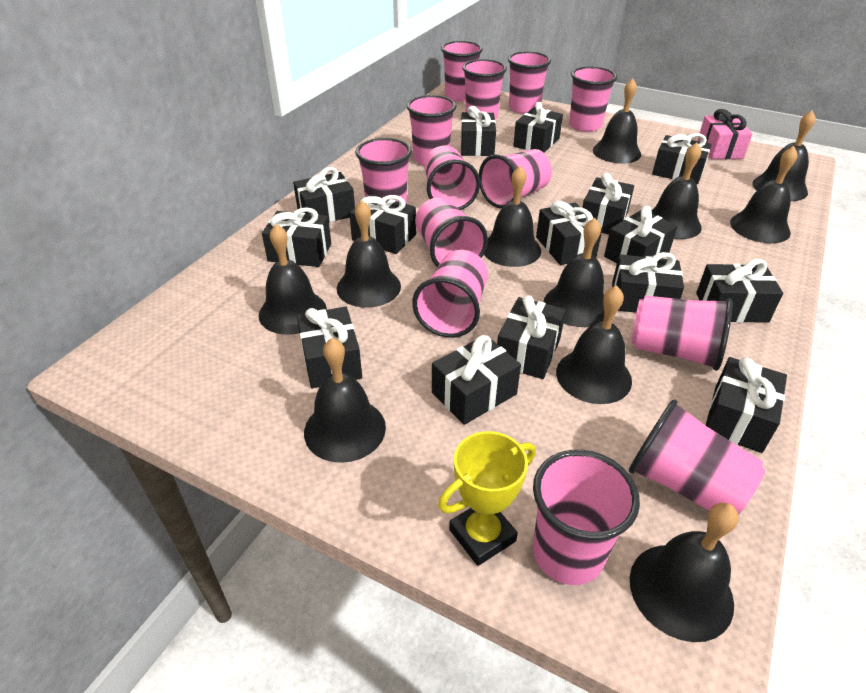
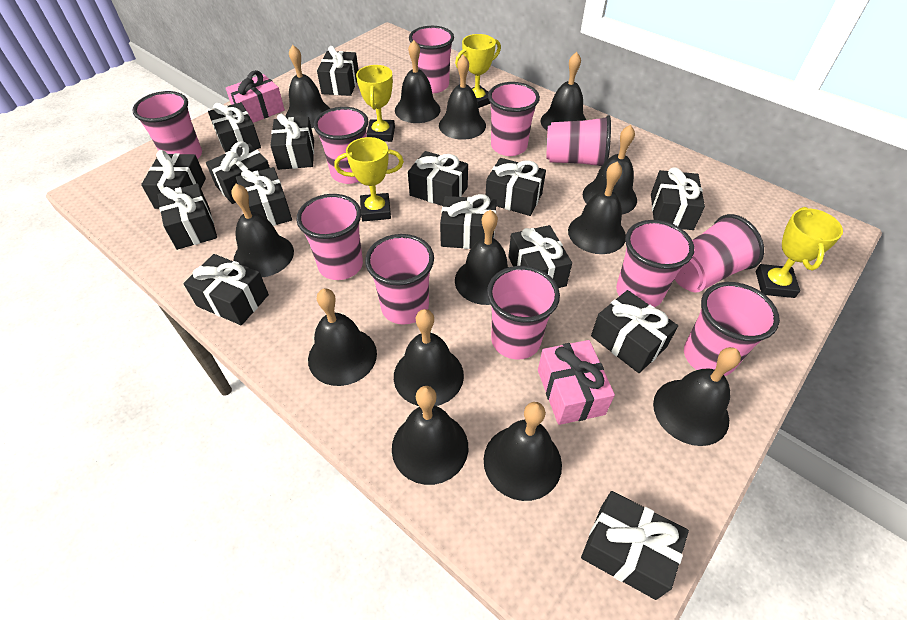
black bell: [259,224,327,335] [304,338,386,463] [337,201,401,308] [484,166,541,267] [544,218,604,327] [556,285,632,404] [593,79,641,164] [630,503,739,642] [652,142,702,239] [730,146,798,243] [752,110,816,201] = 11 -> [231,184,294,277] [285,45,330,128] [308,289,377,386] [392,386,468,485] [394,309,464,406] [395,40,441,123] [439,55,486,140] [455,210,508,305] [484,402,562,501] [541,52,586,131] [568,161,626,254] [583,125,637,215] [653,347,741,446] = 13
pink cup: [355,138,412,204] [407,95,456,165] [412,250,488,338] [415,197,488,267] [424,145,480,210] [441,41,483,102] [462,59,507,119] [479,149,552,209] [508,51,551,114] [533,450,640,585] [569,66,617,132] [629,399,765,515] [632,295,733,371] = 13 -> [132,91,202,159] [297,194,363,280] [314,107,369,184] [365,234,434,325] [409,26,454,93] [487,266,560,359] [488,82,540,156] [546,115,611,166] [616,220,694,307] [674,214,764,292] [684,282,780,376] = 11
pink gift: [697,109,753,159] = 1 -> [226,70,285,123] [538,340,615,425] = 2
yellow trophy: [438,431,536,566] = 1 -> [334,137,404,221] [356,65,395,142] [455,34,501,108] [756,207,843,298] = 4

